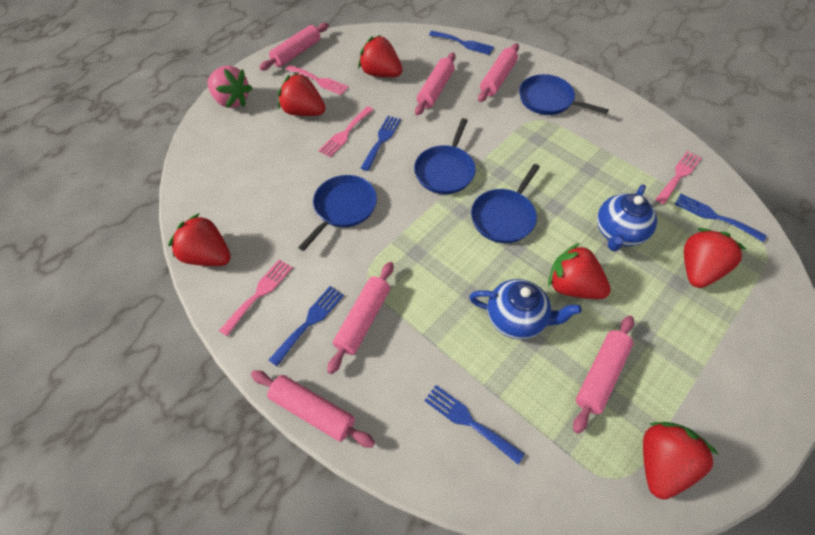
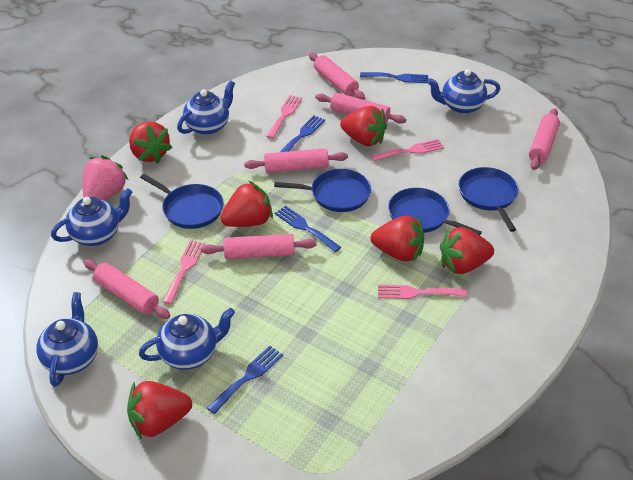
blue fork: [269,286,344,366] [361,116,401,171] [424,385,525,464] [429,31,494,55] [675,194,767,242] = 5 -> [207,346,283,414] [275,206,341,252] [280,115,325,152] [360,72,428,83] = 4
blue teapot: [469,279,582,340] [597,184,657,251] = 2 -> [36,292,98,387] [51,188,132,246] [139,308,235,370] [177,80,235,135] [427,69,500,114] = 5

